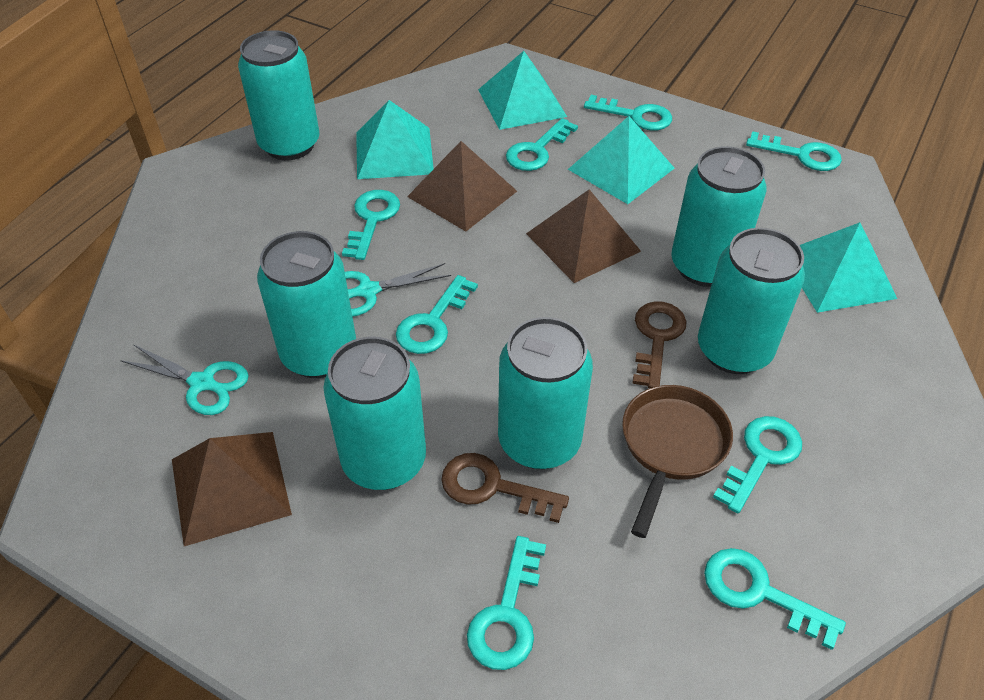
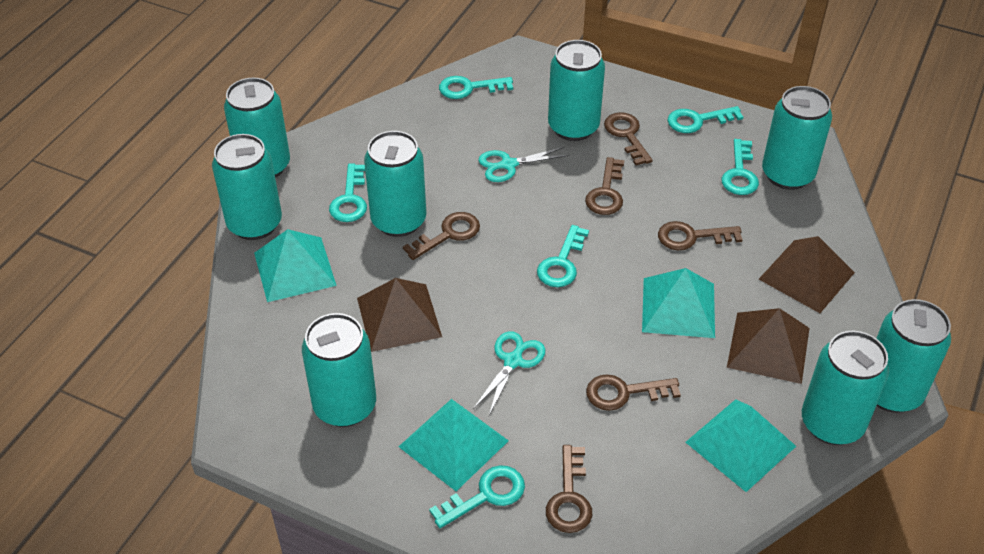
brown key: [441,453,569,523] [632,301,687,388] = 2 -> [403,212,480,260] [546,445,592,533] [585,157,624,215] [586,374,681,411] [604,112,653,165] [658,221,743,250] = 6
brown pan: [622,385,733,538] = 1 -> none = 0
turquoise can: [238,30,319,160] [257,231,356,378] [323,337,426,490] [498,317,593,469] [671,146,767,287] [698,228,805,374] = 6 -> [212,134,282,240] [224,78,290,178] [302,313,376,427] [364,131,426,237] [548,40,605,141] [762,86,832,190] [802,331,889,445] [876,299,951,413] = 8
turquoise key: [342,190,400,260] [396,275,478,354] [467,536,546,670] [506,118,578,171] [584,95,672,131] [704,548,846,650] [713,416,802,514] [746,131,842,171] = 8 -> [329,164,367,222] [429,465,525,528] [439,76,513,99] [537,225,589,287] [667,106,743,133] [722,139,759,195] = 6

